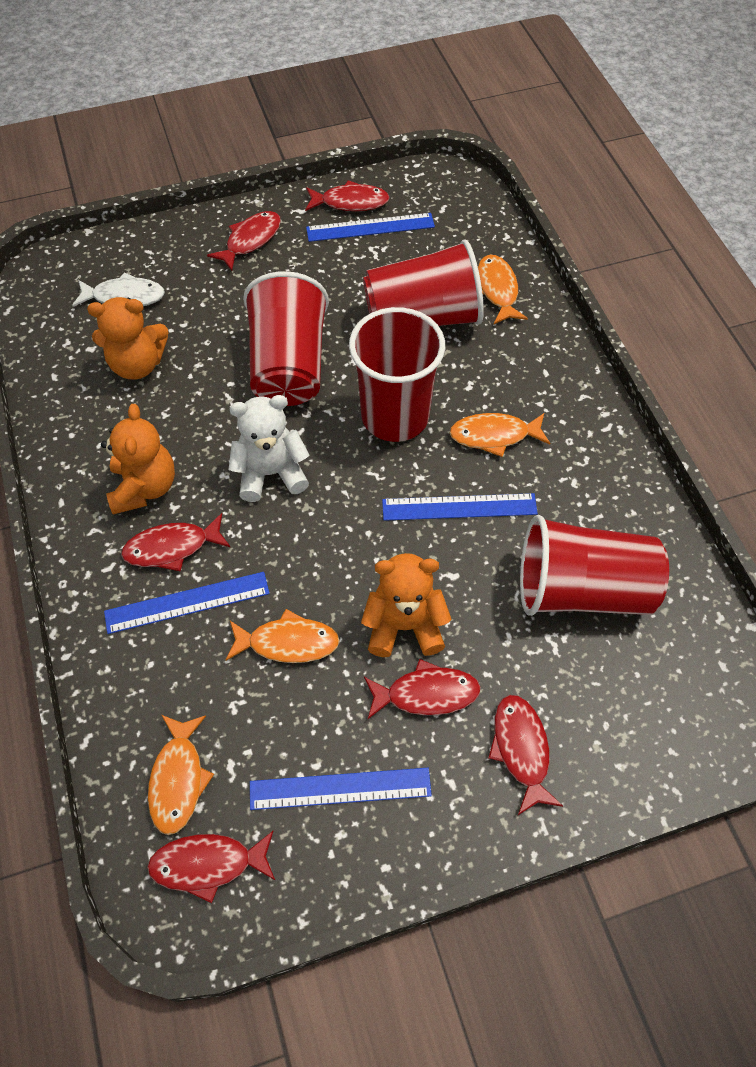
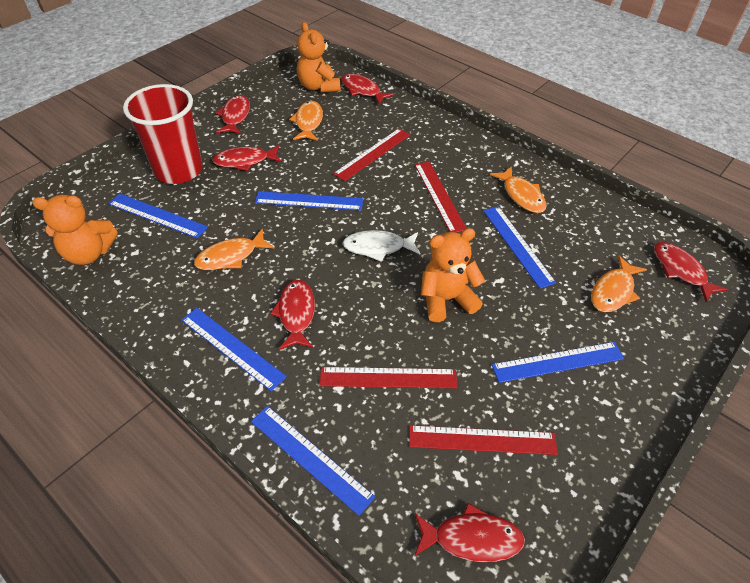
blue ruler: [104,572,270,634] [250,768,432,810] [306,213,435,242] [382,493,538,521] = 4 -> [108,194,208,238] [181,308,287,391] [251,406,375,516] [255,191,363,211] [483,206,556,288] [492,342,624,383] = 6
red cup: [243,271,329,406] [349,307,445,442] [363,239,484,326] [520,515,669,616] = 4 -> [123,84,203,184] = 1
red ruler: none = 0 -> [320,367,457,388] [333,128,410,181] [409,425,558,455] [415,162,467,233] = 4
white teddy bear: [228,395,310,502] = 1 -> none = 0

